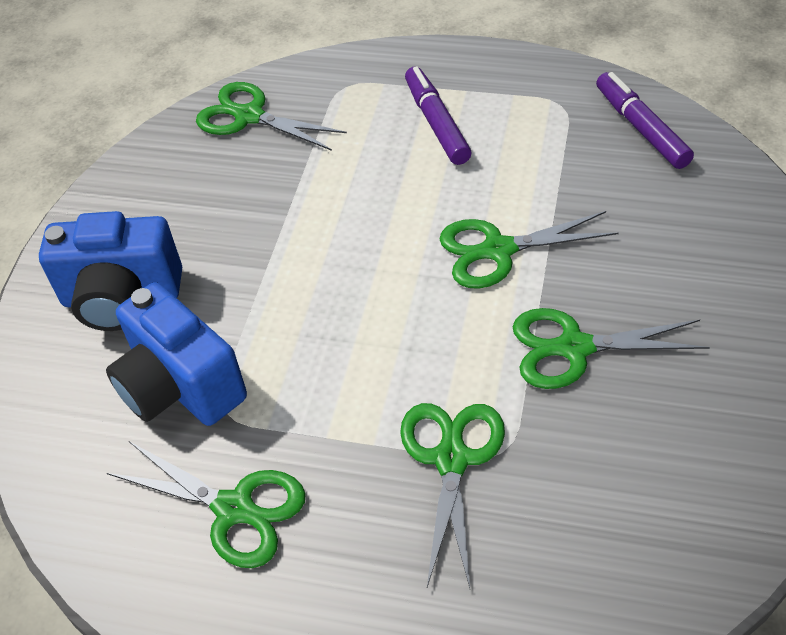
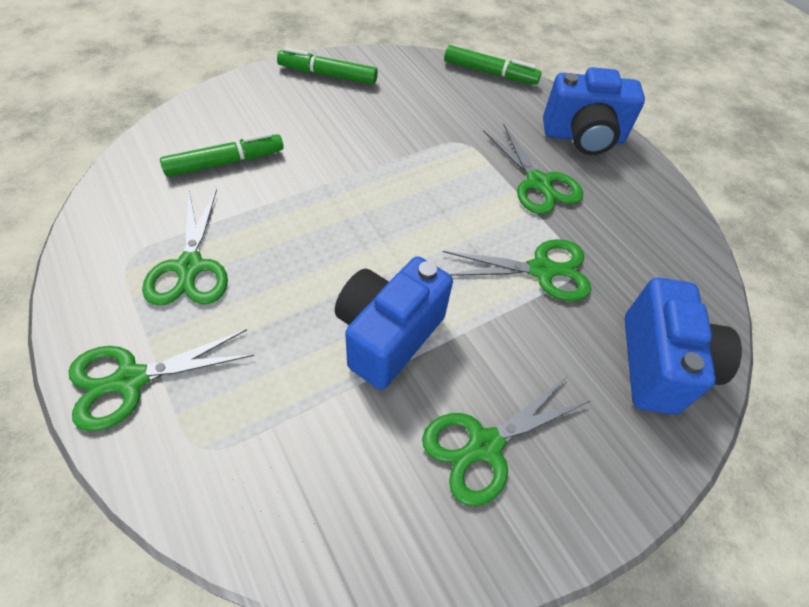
blue camera: [39,211,182,331] [106,282,247,426] = 2 -> [335,256,453,390] [543,67,645,155] [625,277,742,415] = 3
green marker: none = 0 -> [160,132,284,177] [277,47,378,84] [444,45,542,85] = 3
purple marker: [405,66,472,165] [596,72,694,169] = 2 -> none = 0

